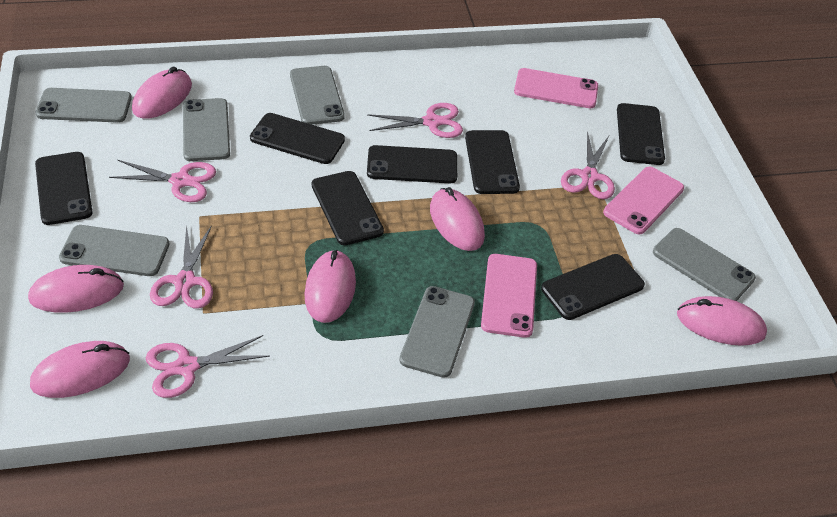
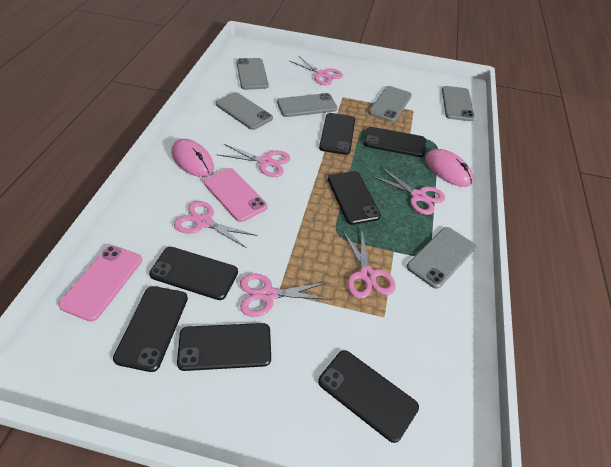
pink mouse: [28,265,124,313] [30,341,130,398] [132,67,192,119] [304,250,356,323] [430,187,485,251] [677,296,767,346] = 6 -> [172,139,214,177] [425,149,473,187] = 2
pink phone: [481,254,537,338] [514,68,598,108] [603,167,684,235] = 3 -> [58,245,142,322] [203,168,267,222] = 2
pink scissors: [109,160,216,202] [146,335,270,398] [150,224,213,309] [367,103,463,138] [561,131,615,199] = 5 -> [174,201,257,248] [218,144,290,177] [240,274,332,317] [290,55,343,85] [343,231,396,299] [372,167,445,215] = 6

